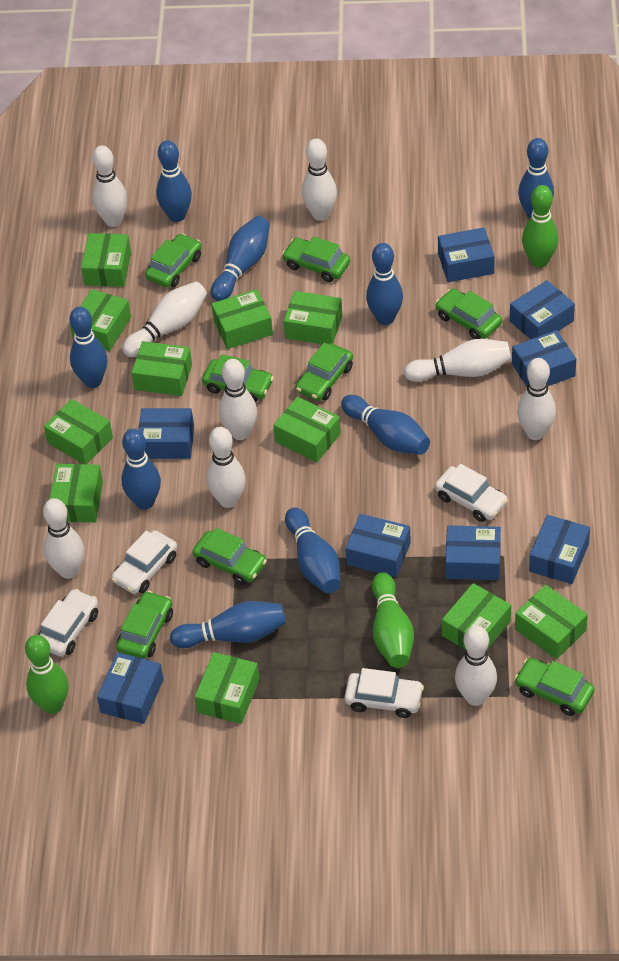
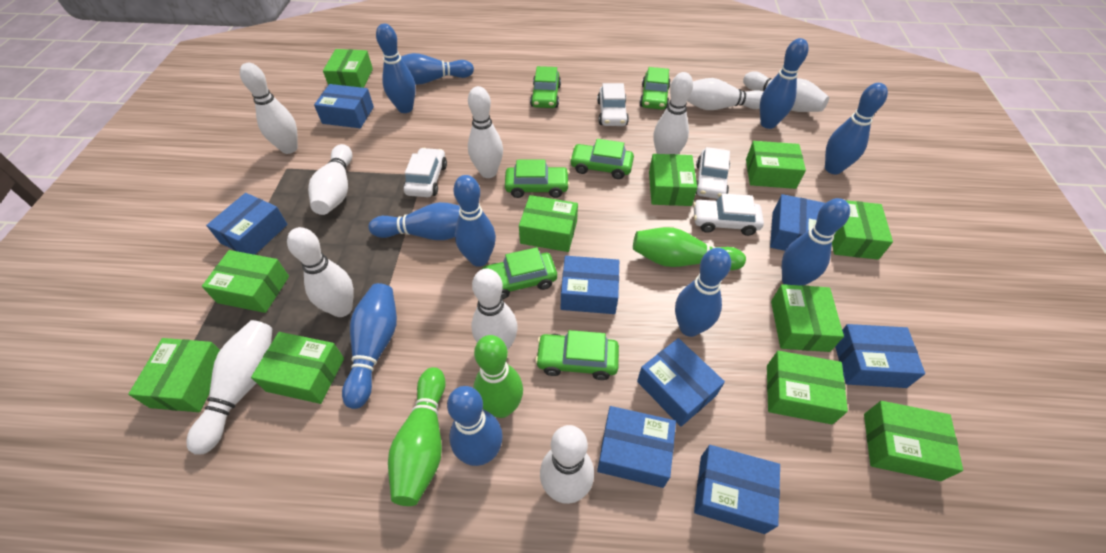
blue bowling pin: [69,307,108,388] [122,429,161,510] [156,140,192,222] [170,601,286,648] [211,216,270,301] [285,507,341,593] [341,395,430,455] [366,243,403,325] [518,138,554,219] = 9 -> [342,283,397,409] [369,202,460,240] [376,24,416,113] [401,53,474,85] [447,386,503,466] [454,175,496,267] [675,248,731,337] [760,38,809,129] [782,198,850,286] [825,83,888,174] = 10
green car: [116,591,173,659] [145,234,202,287] [192,528,267,585] [202,354,274,403] [282,236,350,282] [296,342,353,401] [435,289,502,339] [514,658,595,716] = 8 -> [482,247,557,299] [505,160,570,198] [530,66,561,108] [535,330,619,380] [570,139,634,179] [639,67,671,110] = 6
white bowling pin: [43,498,84,579] [92,145,128,227] [122,281,207,357] [206,427,246,508] [219,359,257,440] [302,139,337,221] [404,339,511,382] [455,626,497,706] [517,358,556,440] = 9 -> [187,320,272,455] [240,63,298,154] [287,227,354,317] [308,144,352,215] [468,86,503,178] [472,268,518,351] [540,425,594,504] [654,72,693,155] [687,78,763,110] [743,71,829,112] = 10

